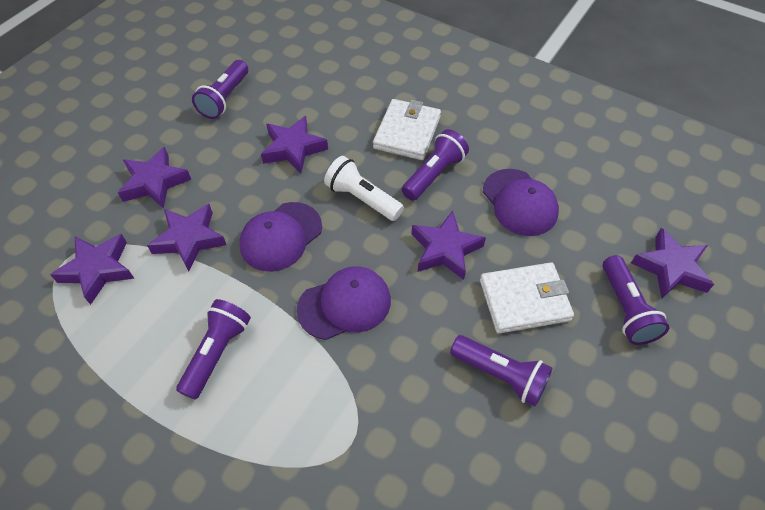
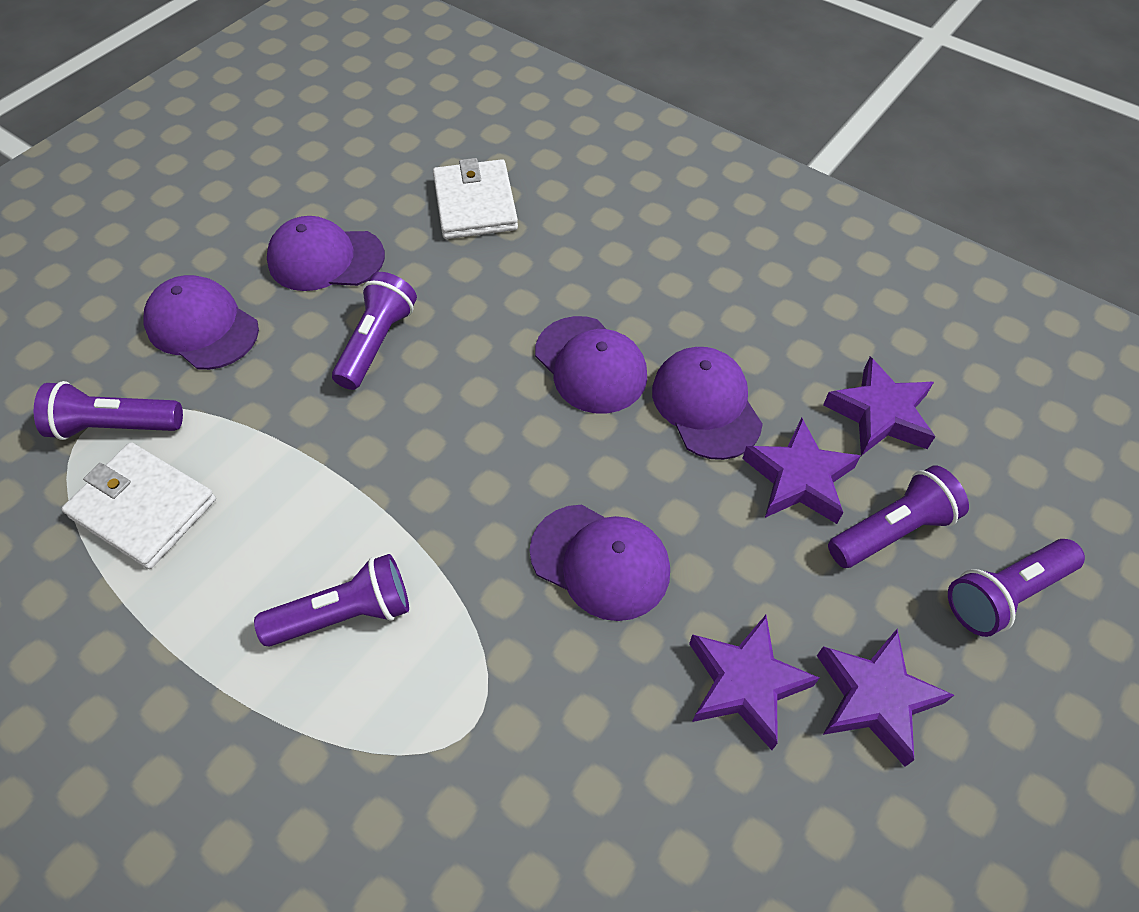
purple cap: [239,202,322,272] [297,267,391,340] [483,169,559,236] = 3 -> [144,275,259,370] [267,216,385,291] [530,505,670,621] [535,316,647,414] [652,347,763,460] = 5
purple star: [50,234,134,305] [118,147,191,209] [147,204,226,272] [261,116,328,174] [412,210,486,280] [631,228,714,299] = 6 -> [689,615,819,750] [742,418,861,524] [817,629,954,767] [823,357,935,456] = 4
white flashlight: [324,156,404,221] = 1 -> none = 0

